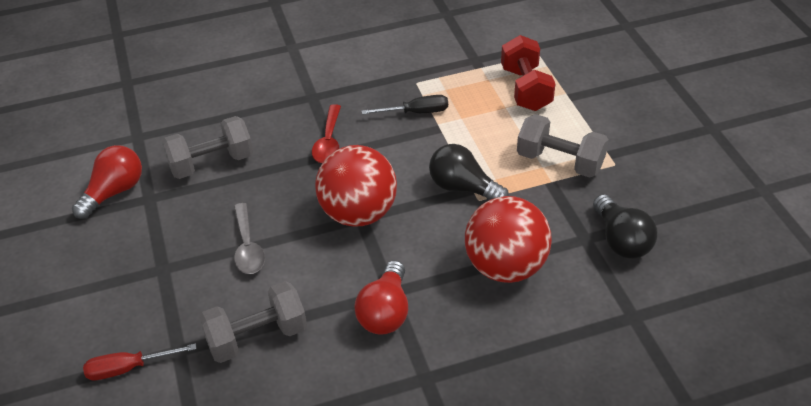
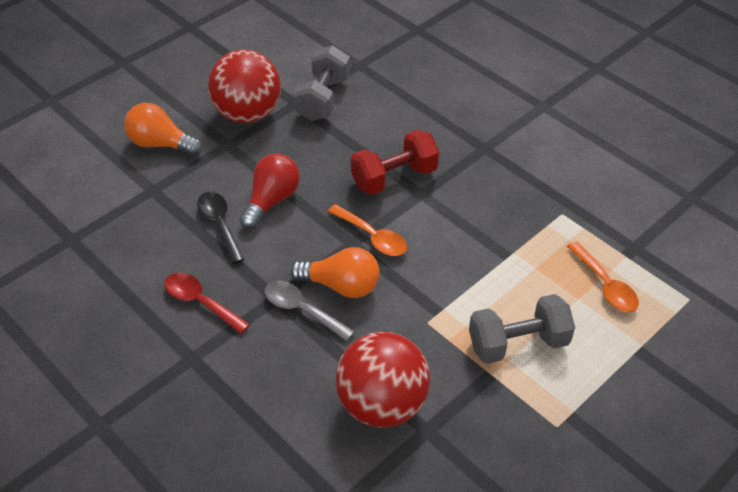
black light bulb: [429,144,509,200] [593,194,658,259] = 2 -> none = 0
black screwdriver: [362,95,448,115] = 1 -> none = 0
black spoon: none = 0 -> [197,192,245,264] = 1
grey dumbbell: [162,116,253,179] [199,281,307,363] [517,114,609,178] = 3 -> [293,45,350,121] [469,294,575,364] = 2
orange light bulb: none = 0 -> [124,103,202,156] [290,247,380,298] = 2
orange spoon: none = 0 -> [328,204,407,256] [567,241,639,312] = 2
red light bulb: [72,145,142,219] [354,260,408,335] = 2 -> [240,154,300,229] = 1
red screwdriver: [83,343,197,380] = 1 -> none = 0

